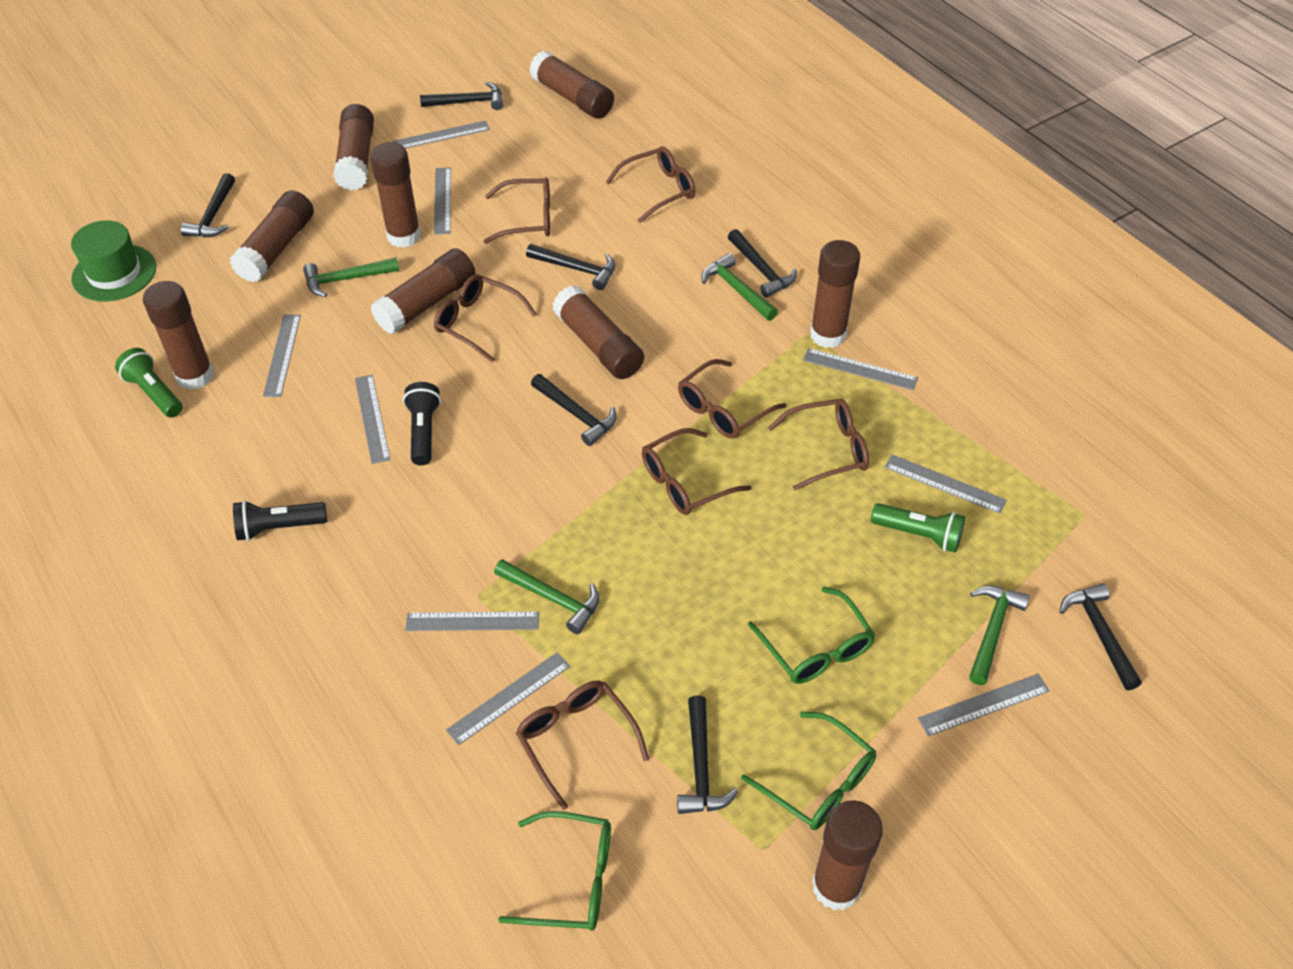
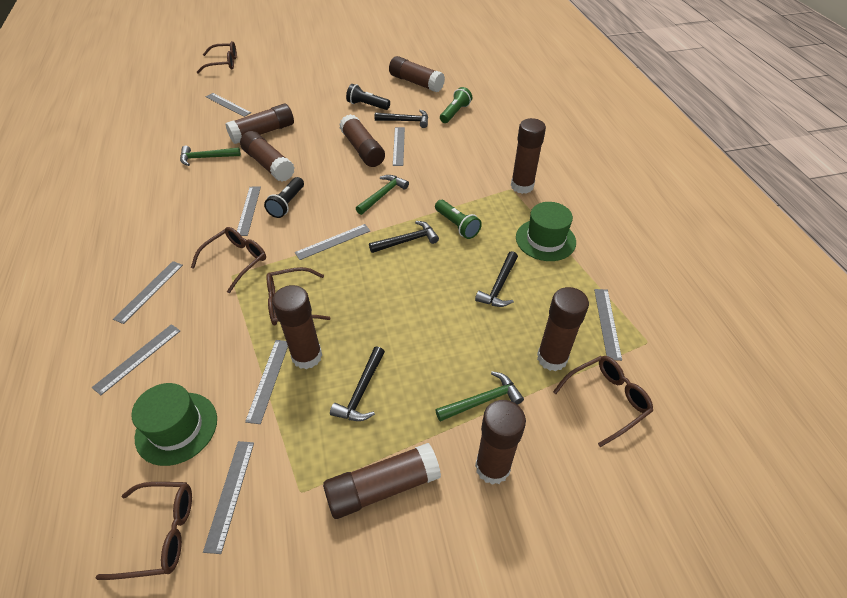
black hammer: [181,173,235,237] [420,82,503,110] [526,244,615,290] [531,374,617,446] [677,695,738,814] [728,229,797,298] [1059,583,1142,690] = 7 -> [330,347,385,421] [369,221,439,253] [374,110,428,128] [475,251,518,307] = 4
brown glasses: [434,274,537,362] [483,178,550,244] [516,681,649,810] [606,146,695,223] [642,428,752,515] [678,359,787,439] [768,399,869,490] = 7 -> [96,482,192,580] [191,227,266,293] [197,41,237,73] [266,267,331,326] [553,356,653,447] = 5
green glasses: [498,811,611,931] [741,712,876,830] [748,587,875,684] = 3 -> none = 0
green hammer: [303,257,400,297] [494,559,600,634] [702,253,778,321] [969,586,1030,685] = 4 -> [180,146,241,166] [356,175,409,215] [435,371,524,421] = 3
green hat: [71,220,156,302] = 1 -> [131,383,217,466] [516,202,576,261] = 2

